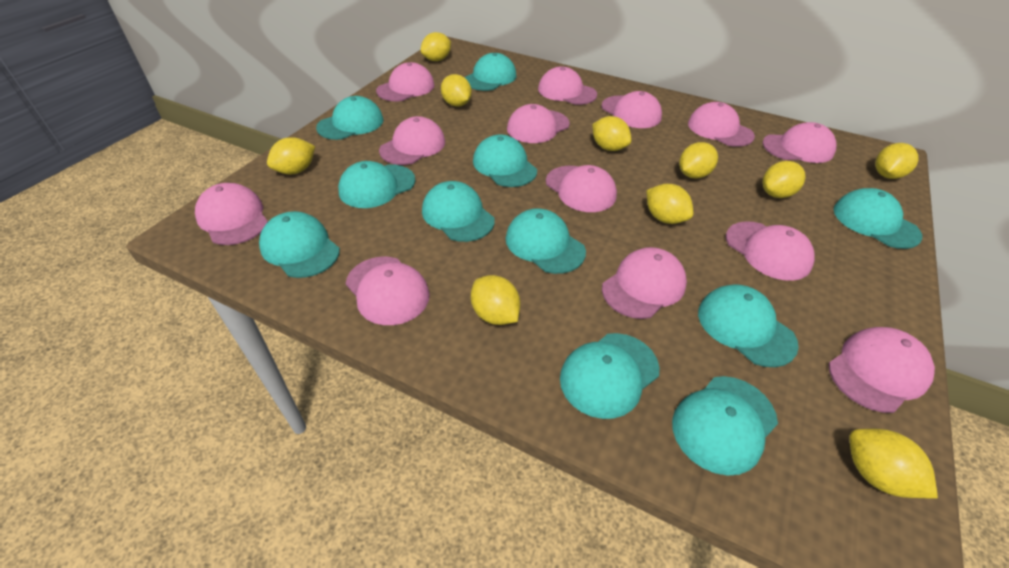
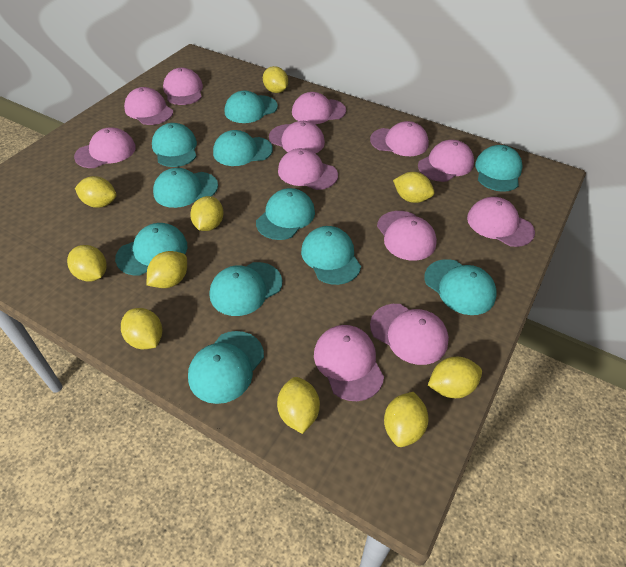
pink cap: [195,183,268,245] [346,257,430,325] [376,62,434,102] [379,116,445,165] [507,104,570,143] [538,67,597,105] [546,165,617,212] [601,91,662,128] [602,247,687,319] [688,102,755,147] [726,221,815,281] [763,122,836,163] [828,327,935,413] = 13 -> [74,127,136,168] [124,87,173,125] [163,68,203,105] [269,121,325,153] [278,148,338,190] [292,92,346,124] [314,325,384,401] [370,121,429,156] [370,304,449,365] [377,211,437,261] [418,140,474,182] [467,197,535,247] = 12

